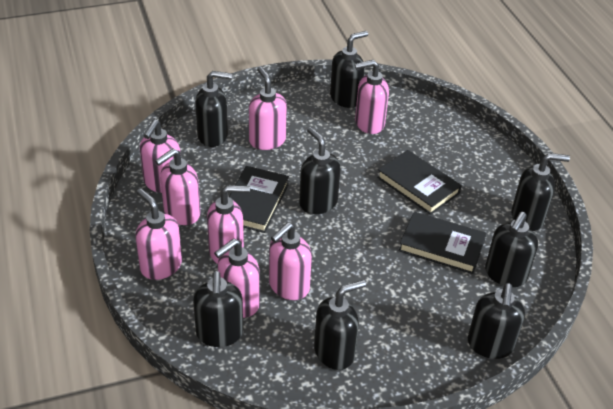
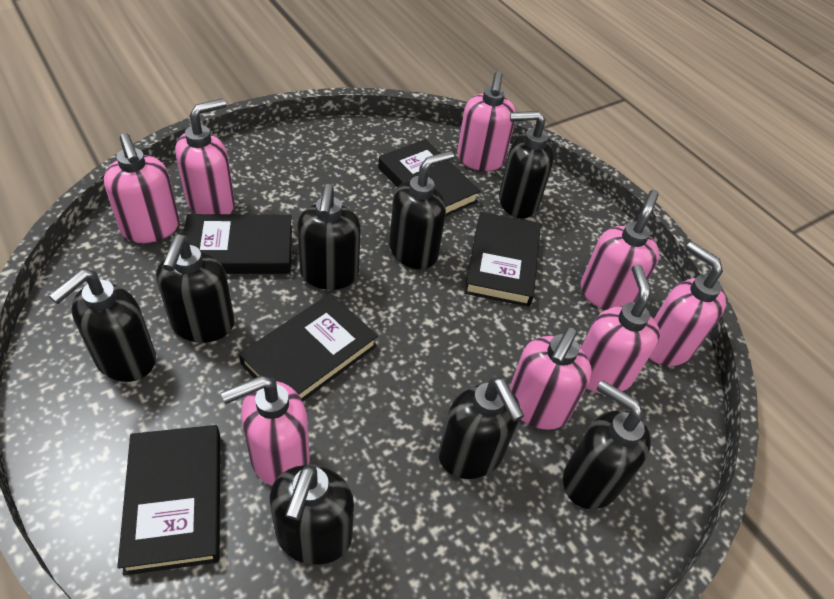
black book: [229,166,289,233] [377,150,462,215] [399,211,487,274] = 3 -> [117,425,220,575] [183,214,292,274] [239,293,378,401] [378,139,480,217] [464,212,541,307] = 5

